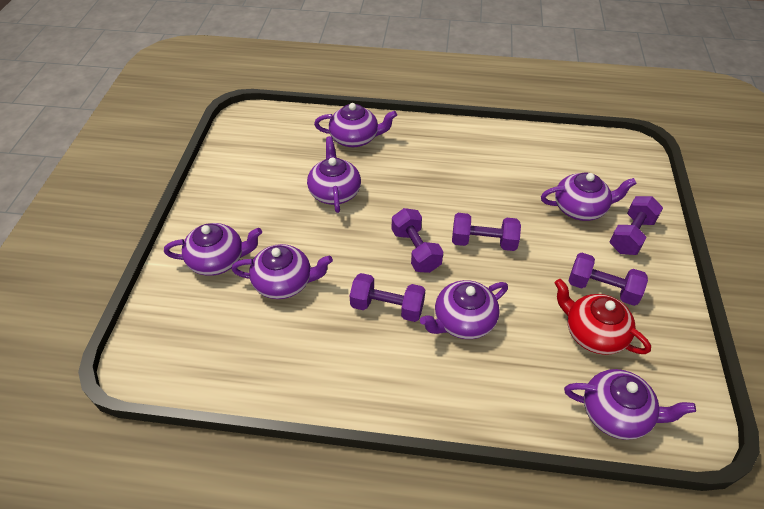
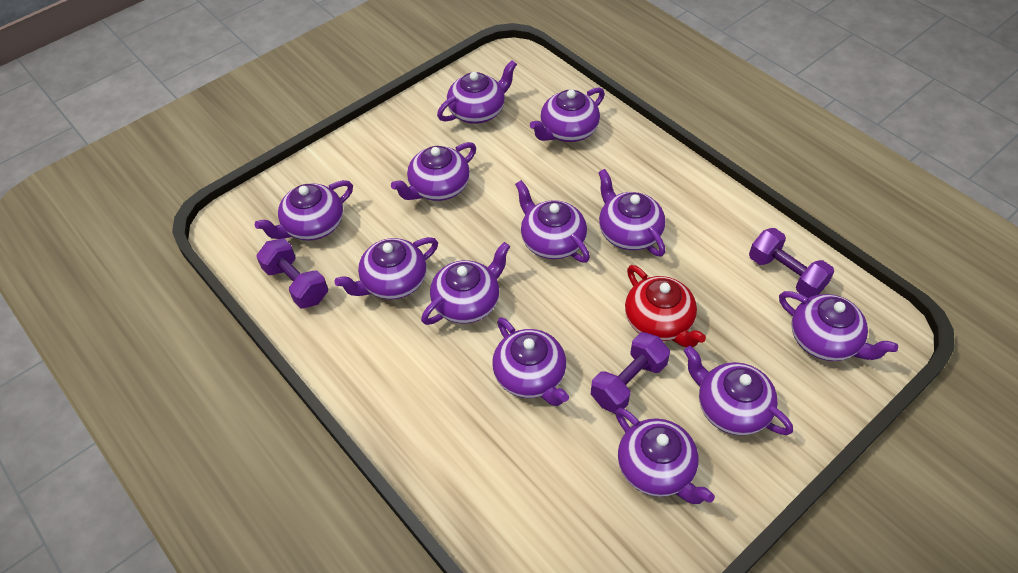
purple dumbbell: [350,273,425,322] [392,208,444,273] [452,213,521,251] [568,253,648,306] [610,196,663,255] = 5 -> [256,239,328,309] [591,332,670,414] [749,228,834,298] = 3
purple teapot: [164,223,262,276] [231,244,333,299] [307,136,361,213] [314,103,397,147] [420,280,508,339] [541,172,637,221] [564,369,696,440] = 7 -> [255,180,353,241] [334,237,438,300] [391,142,476,201] [421,242,510,325] [437,60,517,124] [492,317,569,406] [515,180,590,263] [530,87,605,142] [598,169,665,257] [615,408,715,504] [684,346,793,435] [779,291,898,361] = 12

